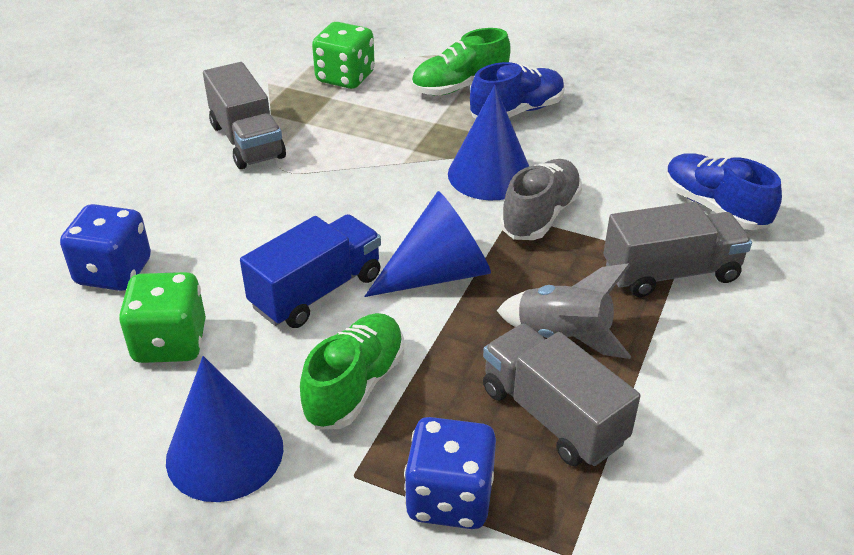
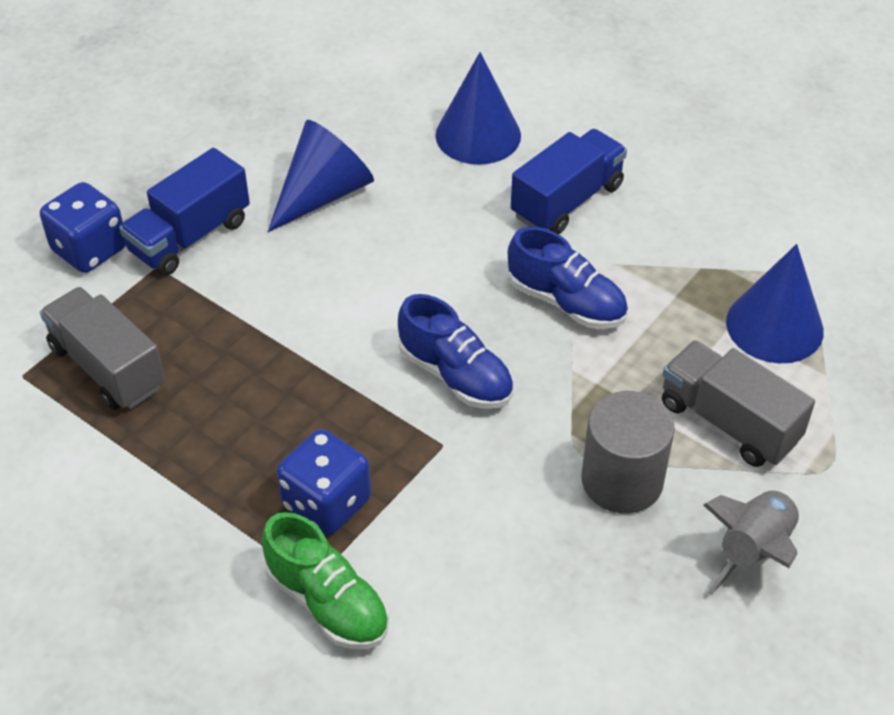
blue truck: [240,214,381,328] = 1 -> [119,148,250,276] [511,129,627,235] = 2
green dice: [119,272,206,363] [312,22,375,89] = 2 -> none = 0
green shoe: [300,313,404,430] [412,28,511,96] = 2 -> [262,512,389,649] = 1
grey cylinder: none = 0 -> [581,391,675,513] = 1
grey shoe: [500,159,582,240] = 1 -> none = 0
grey truck: [203,62,286,169] [483,324,640,466] [604,202,752,297] = 3 -> [40,287,165,410] [662,340,815,467] = 2

